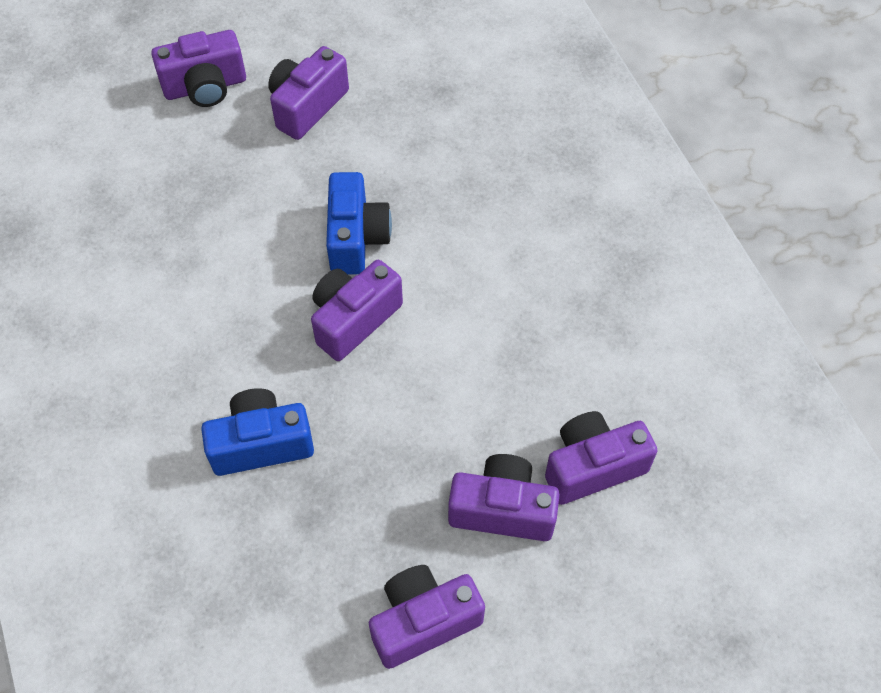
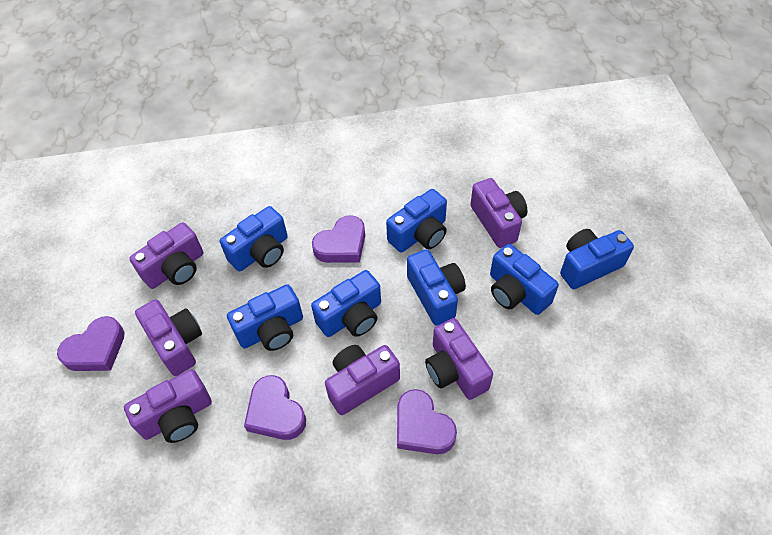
blue camera: [201,388,314,476] [326,172,392,275] = 2 -> [220,206,288,272] [227,284,303,351] [311,270,381,337] [386,189,447,253] [407,249,466,325] [490,244,559,315] [560,229,634,289] = 7
purple heart: none = 0 -> [57,316,125,371] [244,375,306,440] [312,215,365,263] [397,389,457,454] = 4

